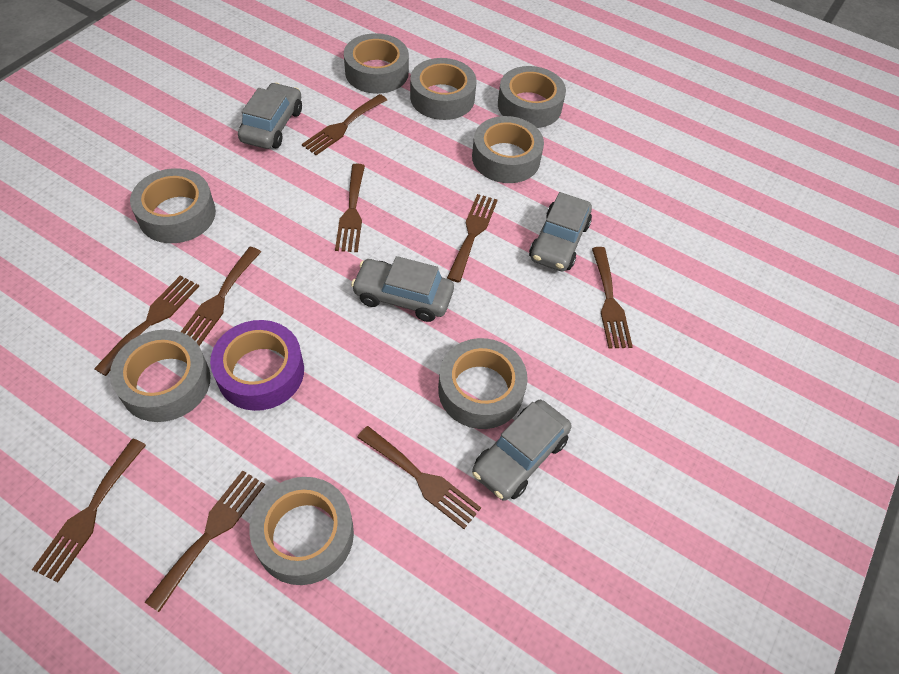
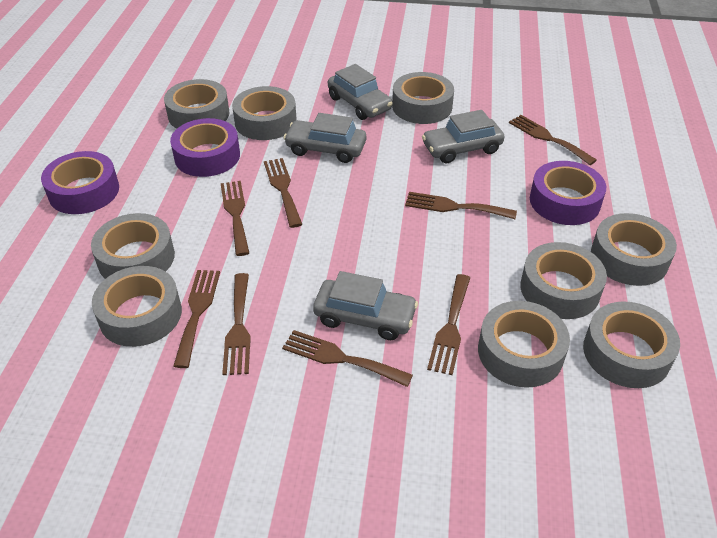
brown fork: [32,439,146,582] [94,275,199,376] [145,470,265,612] [181,247,261,346] [302,94,387,155] [335,163,365,252] [357,426,481,529] [447,194,497,282] [592,247,633,349] = 9 -> [173,270,220,368] [220,181,249,256] [222,273,251,375] [264,158,302,228] [282,330,413,387] [405,192,517,219] [427,274,470,375] [509,115,597,165] = 8
grey tape: [110,330,211,422] [130,168,216,243] [250,477,354,585] [344,33,409,94] [410,58,476,120] [438,338,528,429] [472,116,544,183] [498,66,566,128] = 8 -> [91,213,175,279] [92,266,182,347] [164,79,229,129] [232,86,297,140] [392,72,454,124] [478,301,570,388] [520,242,607,319] [583,301,680,388] [591,213,677,286] = 9
purple tape: [210,320,304,411] = 1 -> [41,151,119,214] [170,118,240,177] [530,161,606,225] = 3

